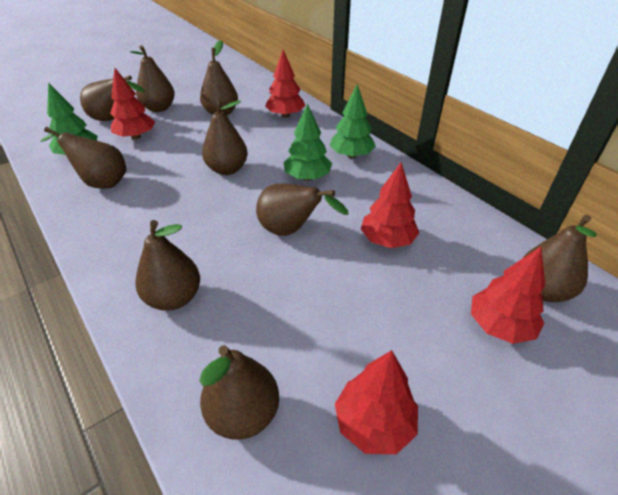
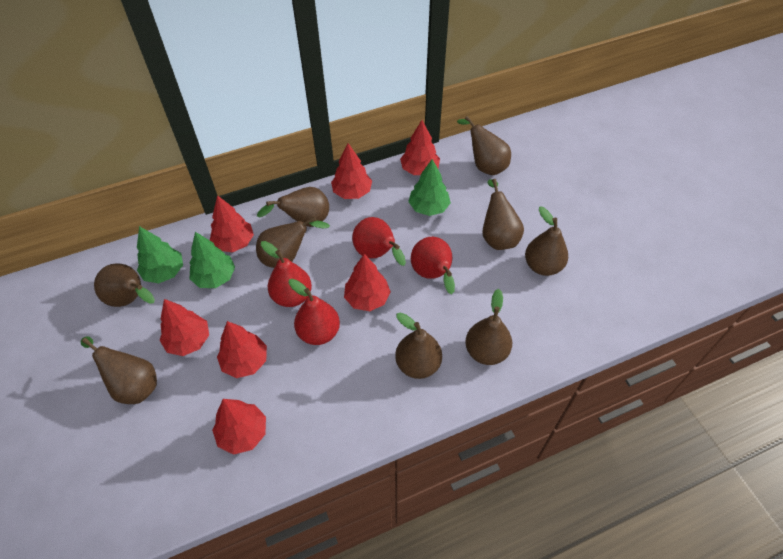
red pear: none = 0 -> [261,241,312,307] [289,279,340,345] [352,217,406,266] [411,237,455,295] = 4
red tree: [110,68,155,139] [265,50,305,118] [335,350,418,454] [361,162,419,248] [471,247,545,344] = 5 -> [159,299,209,356] [210,195,254,252] [212,399,266,455] [217,321,267,378] [331,143,372,199] [344,254,391,311] [400,120,440,175] = 7

